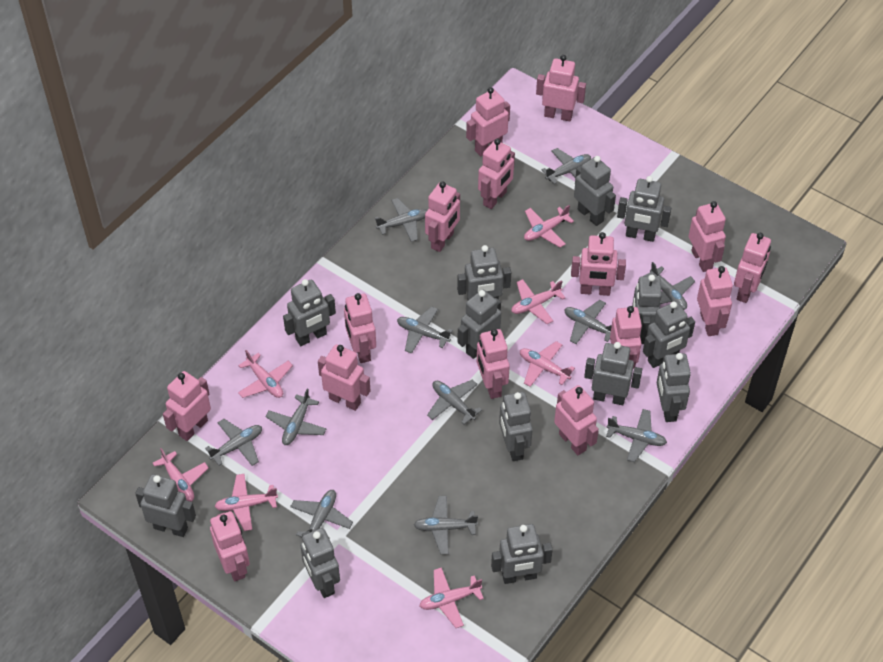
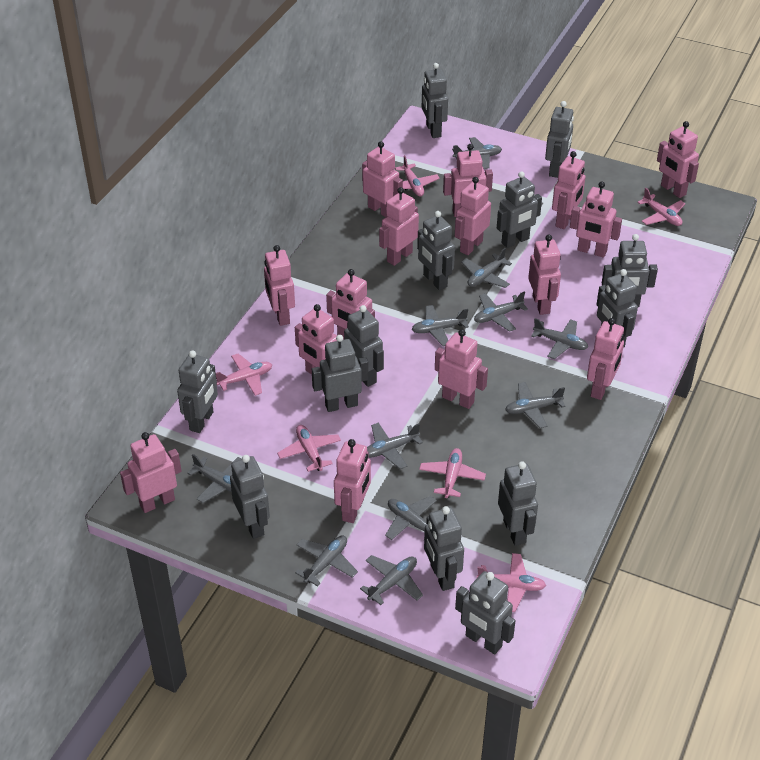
pink plane: [153,448,209,502] [214,474,278,531] [238,350,293,398] [419,567,484,628] [511,279,566,324] [520,341,575,387] [524,205,574,248] = 7 -> [216,353,272,396] [277,425,341,472] [395,155,440,196] [419,448,486,498] [477,553,546,612] [637,188,685,226] = 6

